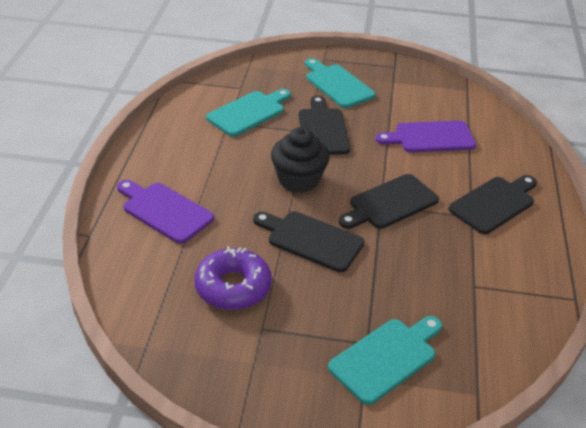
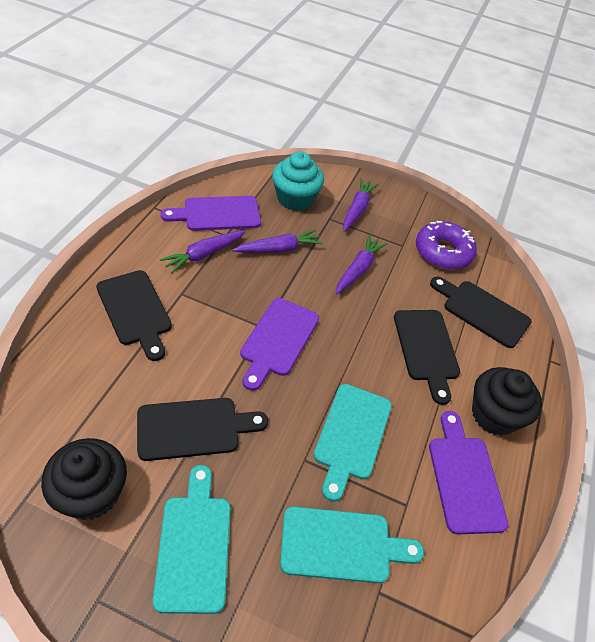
black cupcake: [271,127,330,193] = 1 -> [41,438,127,520] [472,367,542,436] = 2
purple carrot: none = 0 -> [160,230,246,274] [232,229,323,253] [336,235,387,294] [343,178,379,232] = 4
purple cutting board: [117,180,214,244] [376,121,476,153] = 2 -> [161,196,261,231] [240,298,319,391] [429,411,509,535] = 3
turquoise cupcake: none = 0 -> [272,151,324,211] = 1

